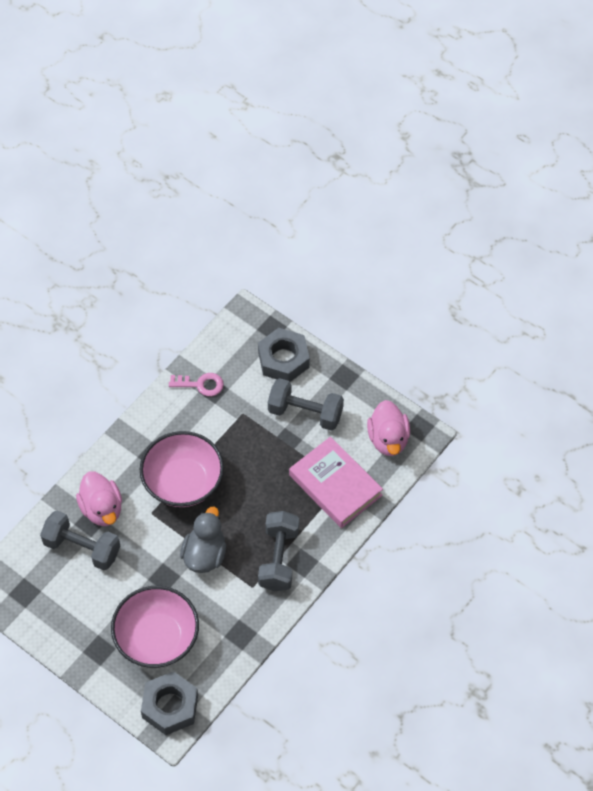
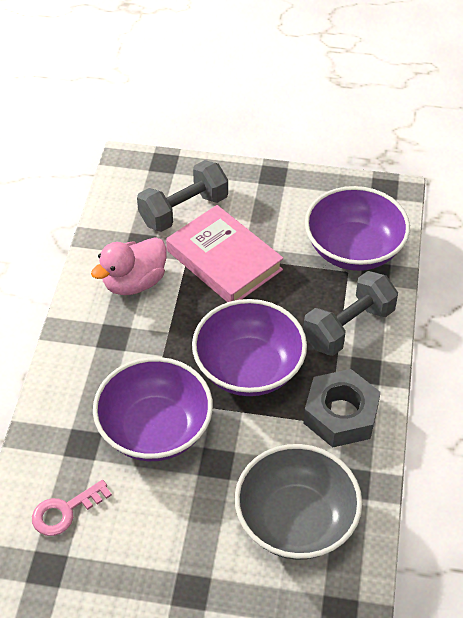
grey bowl: none = 0 -> [235,444,362,560] = 1
grey duck: [180,507,226,573] = 1 -> none = 0
grey dumbbell: [40,511,120,570] [258,511,299,591] [268,378,344,431] = 3 -> [137,160,228,232] [303,271,398,356] = 2
grey nut: [141,671,198,735] [258,328,310,382] = 2 -> [303,369,381,448] = 1
pink bowl: [111,586,199,668] [140,431,224,507] = 2 -> none = 0
pink duck: [76,471,122,526] [367,400,410,456] = 2 -> [91,237,166,295] = 1
purple bowl: none = 0 -> [93,357,213,461] [192,299,307,396] [305,186,410,271] = 3

